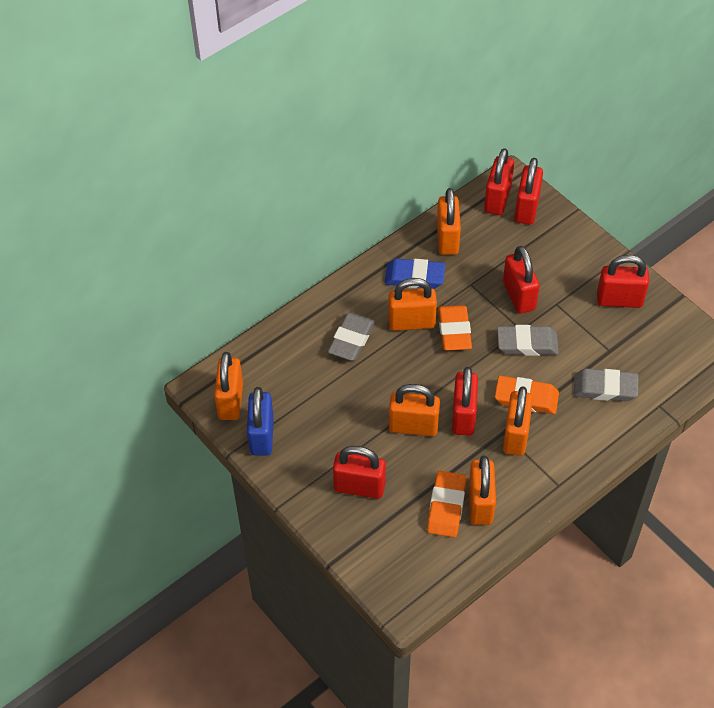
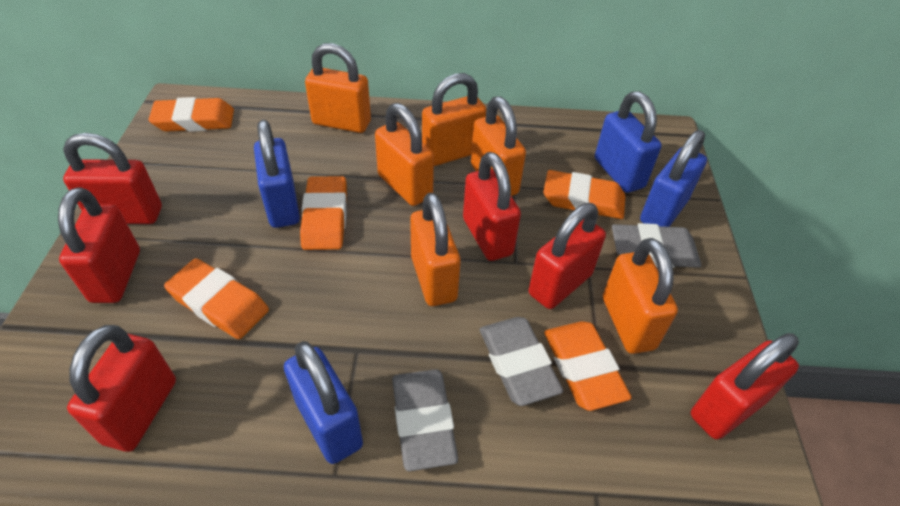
blue eraser: [384,259,445,289] = 1 -> none = 0
blue padlock: [247,387,274,456] = 1 -> [254,120,300,228] [284,341,363,464] [595,91,661,193] [640,130,707,227] = 4
orange eraser: [427,471,466,538] [438,305,472,351] [495,376,559,414] = 3 -> [148,97,234,132] [164,258,269,339] [300,176,347,250] [543,170,626,219] [544,321,632,411] = 5

